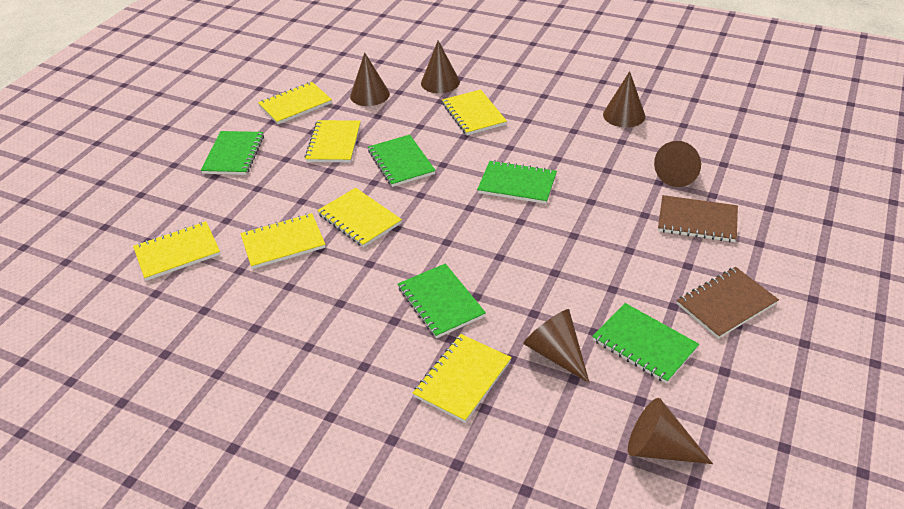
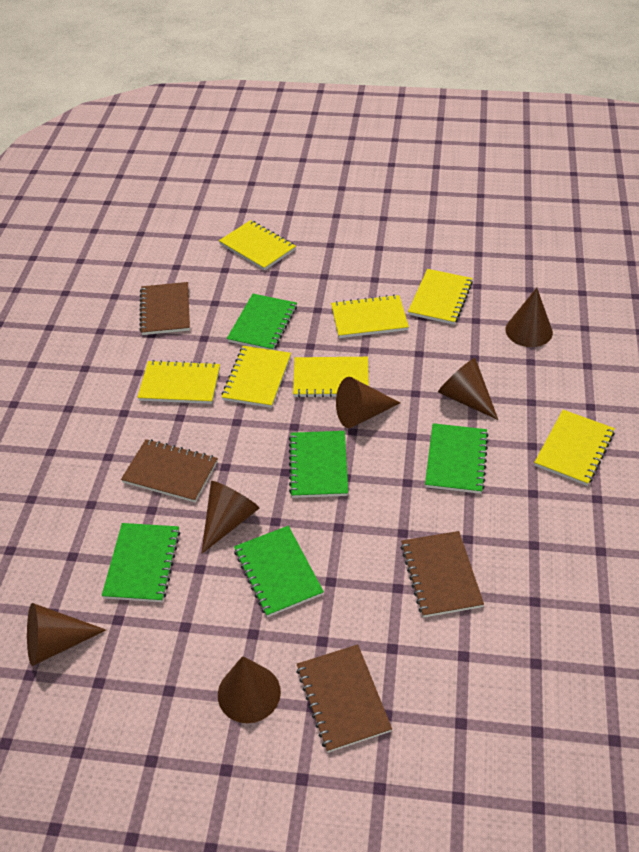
brown notebook: [658,195,738,242] [677,267,779,339] = 2 -> [121,439,218,502] [139,282,190,335] [296,644,392,753] [401,531,484,618] = 4

